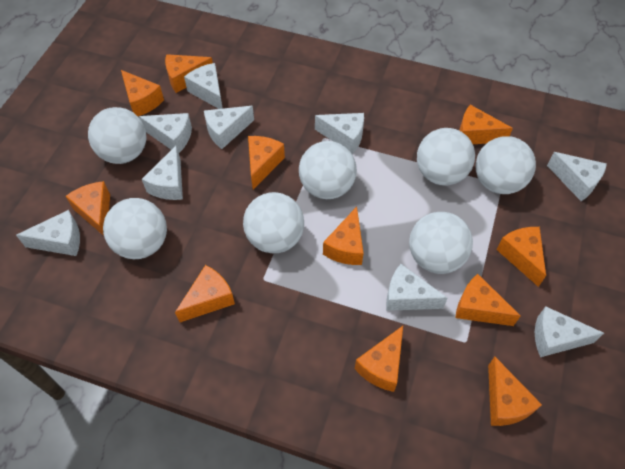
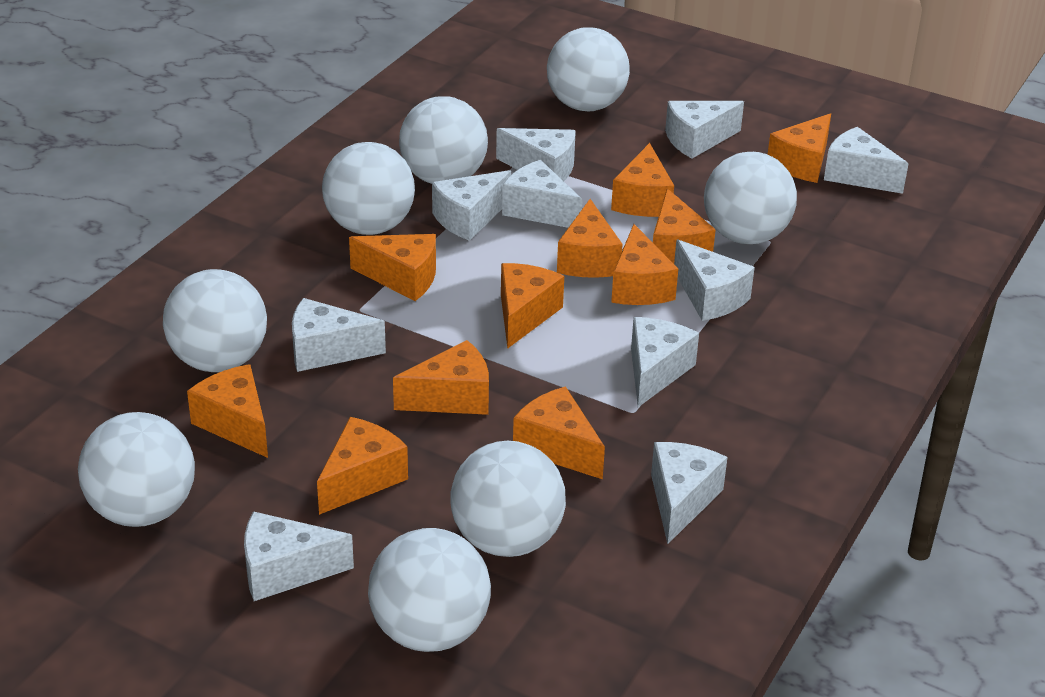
white ball: [88,107,147,164] [103,198,167,259] [243,192,304,253] [299,141,357,199] [409,212,473,274] [417,128,475,186] [475,136,536,194] = 7 -> [78,412,195,527] [163,269,267,372] [322,142,415,235] [368,528,491,652] [399,96,488,184] [450,441,566,557] [547,27,630,111] [704,152,797,244] = 8
white cheese: [16,210,80,256] [139,113,192,153] [142,145,183,200] [184,63,223,109] [204,106,254,149] [315,113,364,154] [386,264,448,311] [535,306,604,357] [547,152,607,201] = 9 -> [244,511,354,601] [292,298,386,372] [432,170,511,241] [496,128,576,181] [502,160,583,228] [631,317,699,407] [651,442,728,544] [665,101,744,159] [674,239,755,321] [824,127,908,194] = 10

